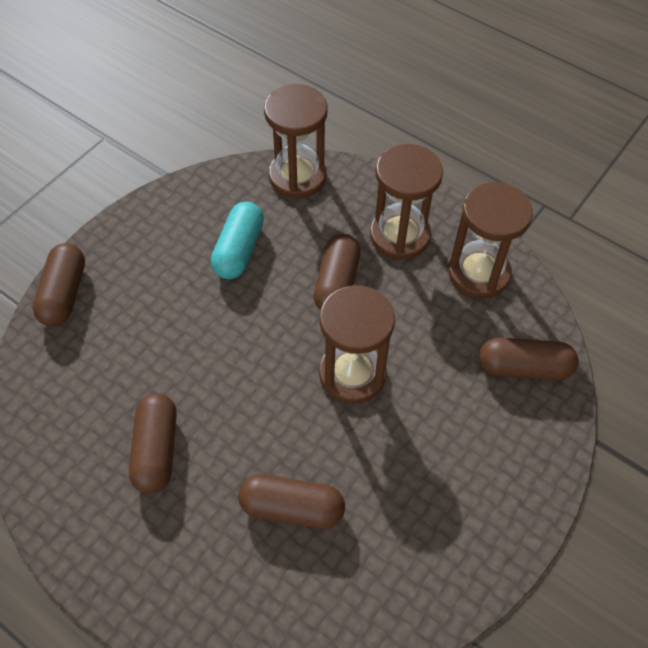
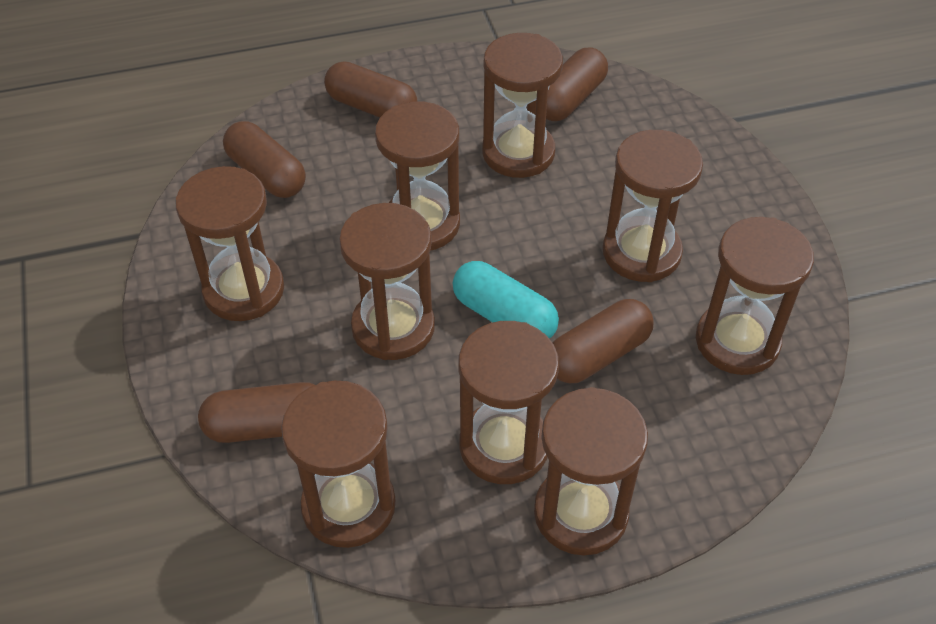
brown hourglass: [264,84,328,199] [319,285,395,404] [370,144,443,260] [448,182,533,299] = 4 -> [176,166,284,321] [281,381,396,548] [339,203,435,360] [375,101,460,251] [459,321,559,484] [482,33,563,178] [534,387,648,555] [603,130,703,282] [696,217,814,375] = 9

